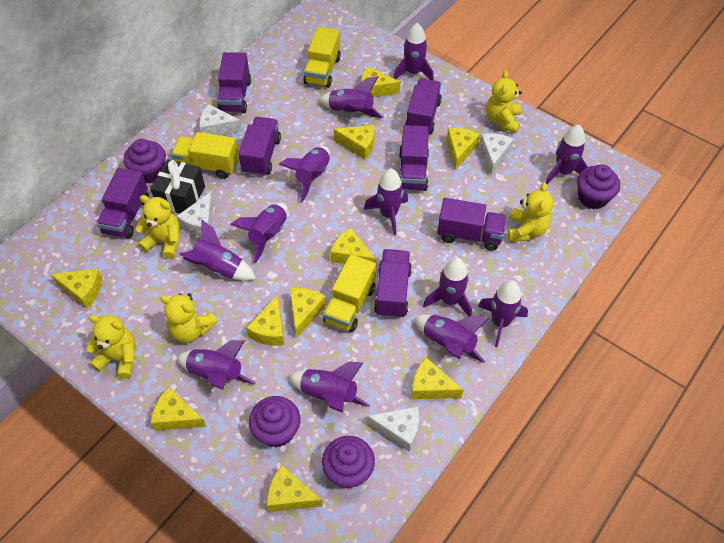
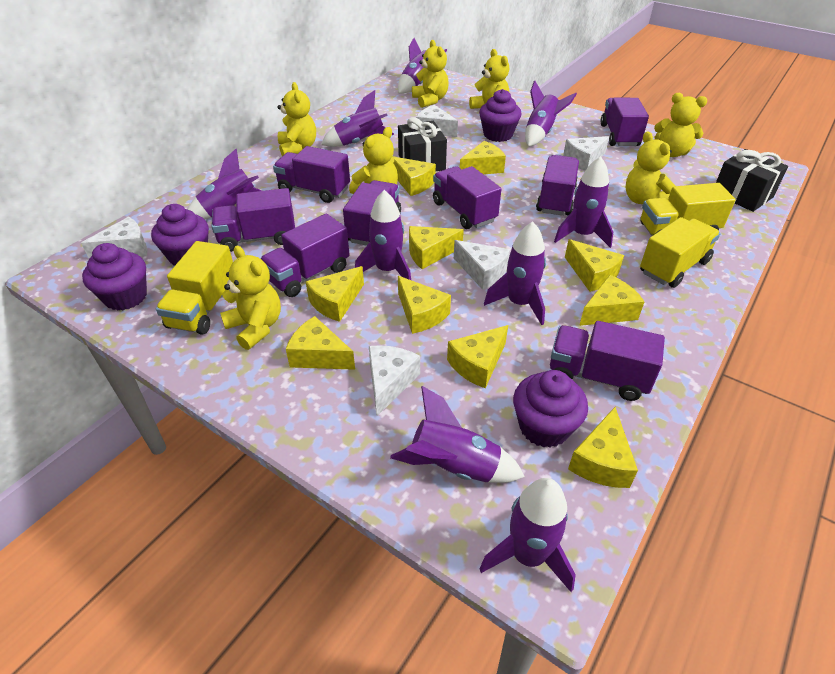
black gift: [151,159,205,214] = 1 -> [398,117,447,171] [716,149,788,212] = 2
purple rocket: [177,340,256,390] [179,219,256,281] [230,203,288,264] [279,146,330,202] [289,362,370,413] [319,76,383,118] [364,169,408,236] [393,23,434,80] [414,314,489,363] [423,258,472,317] [478,280,528,347] [545,125,588,184] = 12 -> [187,149,262,219] [321,90,394,147] [355,190,411,280] [390,386,525,483] [398,38,447,94] [480,478,576,592] [484,222,546,325] [525,81,577,147] [554,156,613,248] = 9
purple truck: [96,168,149,238] [217,52,251,113] [239,117,281,176] [374,249,412,319] [399,125,429,191] [405,78,442,134] [437,198,507,251] = 7 -> [212,188,295,252] [260,214,350,297] [273,146,350,203] [343,180,401,246] [433,166,501,229] [536,155,579,216] [550,321,665,401] [600,98,649,146] = 8
white cheese: [176,192,214,236] [199,104,242,135] [367,406,419,452] [479,133,514,175] = 4 -> [81,217,147,259] [369,345,420,416] [416,105,458,137] [454,240,510,290] [563,136,609,171] = 5
yellow teddy bear: [86,315,136,378] [135,195,180,259] [160,293,217,343] [486,70,522,133] [508,183,553,242] = 5 -> [220,246,281,350] [277,82,316,156] [349,127,398,194] [412,40,449,108] [469,49,509,111] [626,131,675,204] [654,93,707,157] = 7

